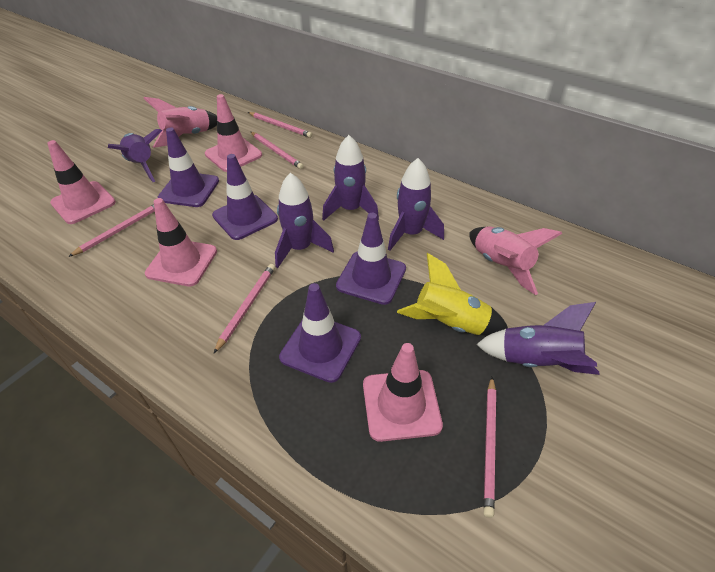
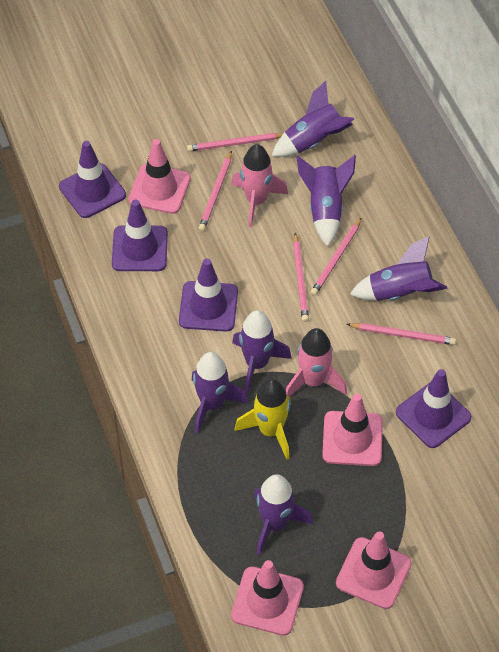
purple rocket: [108,129,162,182] [275,173,334,268] [322,135,379,221] [388,158,444,251] [476,302,599,375] = 5 -> [192,352,248,433] [232,310,292,393] [254,474,313,555] [272,81,354,157] [296,155,356,247] [350,236,447,301] = 6

